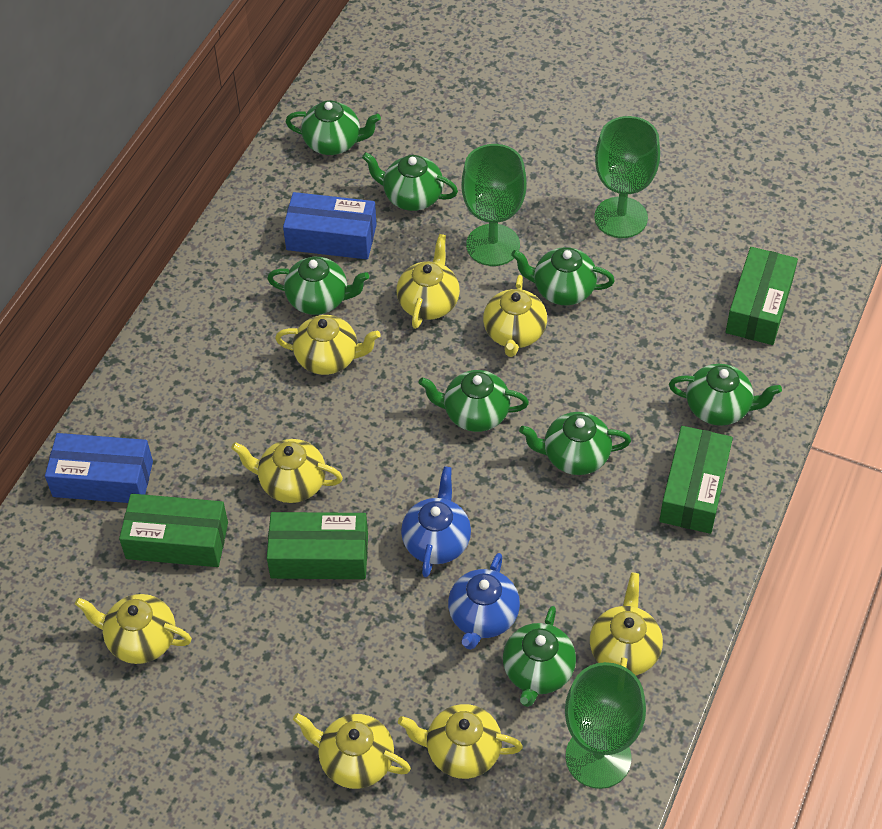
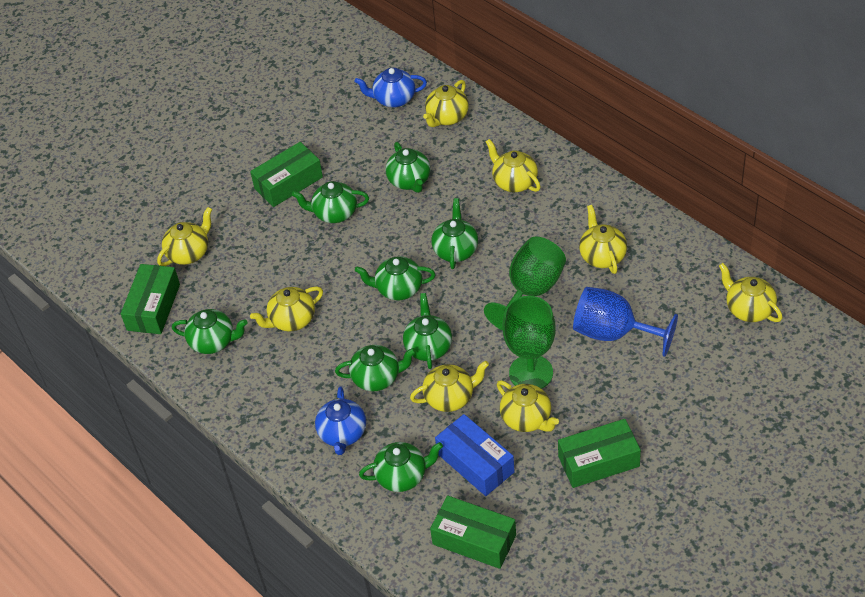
blue box: [45,433,153,503] [283,192,377,259] = 2 -> [435,414,515,496] = 1
blue goblet: none = 0 -> [573,287,678,357] = 1
green goblet: [462,144,527,266] [565,662,646,789] [594,116,660,238] = 3 -> [484,237,566,331] [503,296,556,389] = 2

